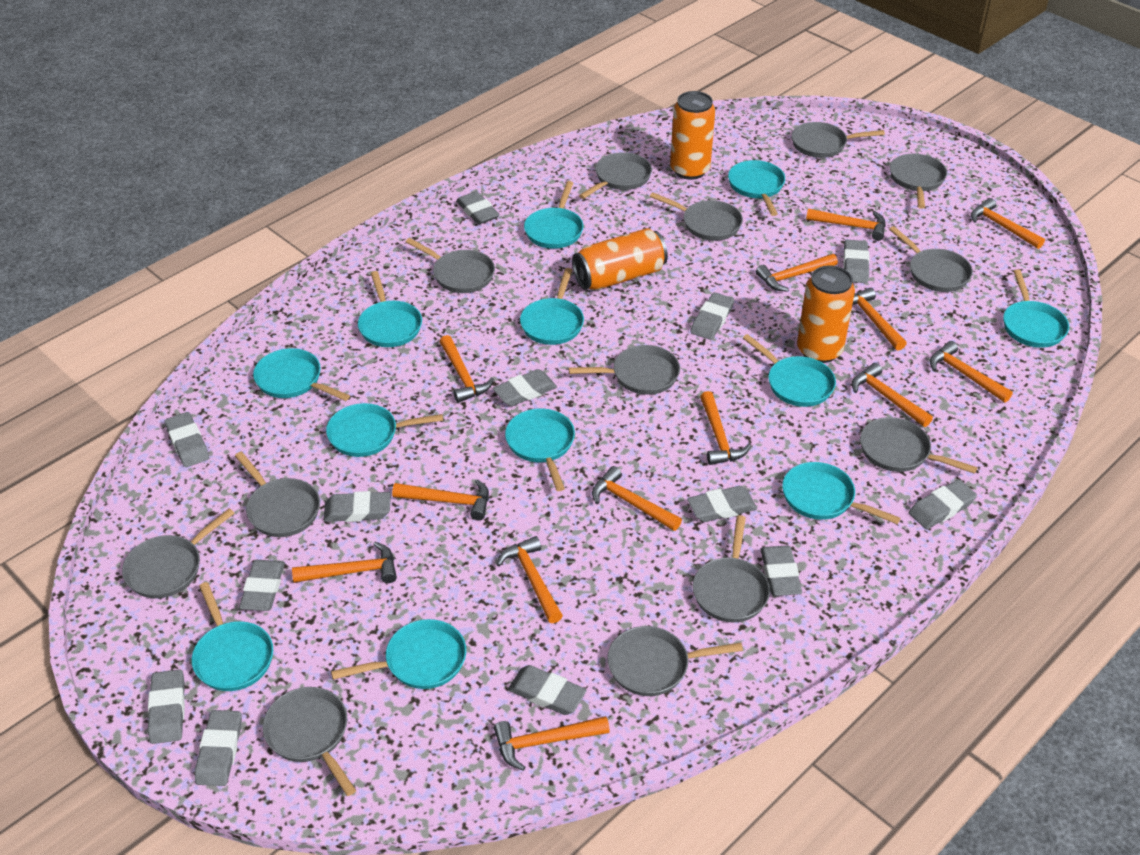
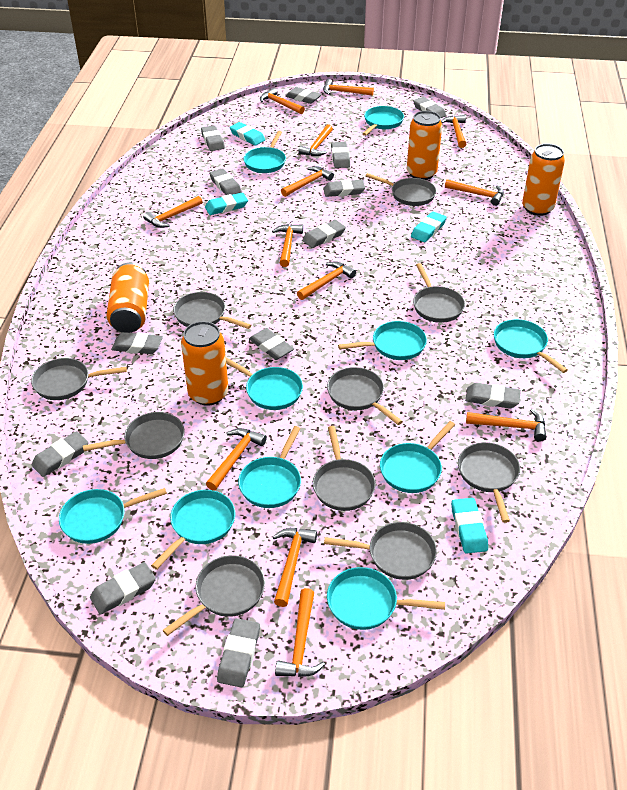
grey pan: [122,508,234,598] [235,452,320,537] [263,687,356,796] [406,238,495,293] [569,345,680,395] [579,152,652,199] [607,626,743,696] [650,192,743,241] [692,515,770,623] [791,122,885,158] [860,417,978,474] [889,226,973,292] [890,154,947,209] = 13 -> [31,358,127,400] [83,412,185,459] [163,555,265,636] [173,292,251,329] [313,426,376,511] [324,522,437,580] [327,367,403,425] [366,173,436,206] [413,263,465,323] [458,442,520,523] = 10
orange can: [572,228,668,290] [670,91,715,180] [797,265,855,363] = 3 -> [106,262,149,333] [181,321,228,406] [407,111,442,180] [522,144,565,216] = 4
turquoise eraser: none = 0 -> [205,192,248,215] [229,122,265,145] [411,211,447,242] [451,498,488,554] = 4
turquoise pan: [192,582,273,691] [253,348,350,401] [326,403,443,457] [331,619,466,689] [358,271,422,347] [505,409,575,491] [520,268,584,345] [524,181,583,249] [728,160,785,216] [743,334,836,407] [782,462,901,524] [1003,269,1069,348] = 12 -> [59,488,167,544] [151,490,235,570] [226,357,303,410] [238,426,301,508] [243,131,286,173] [327,567,445,630] [338,321,427,360] [362,106,404,136] [380,421,455,493] [494,319,568,373] = 10

